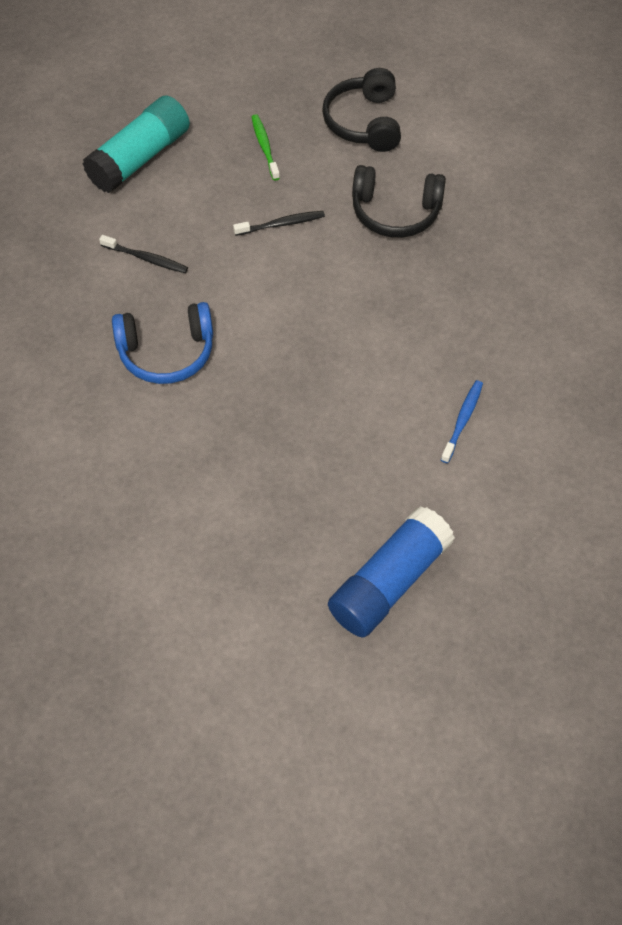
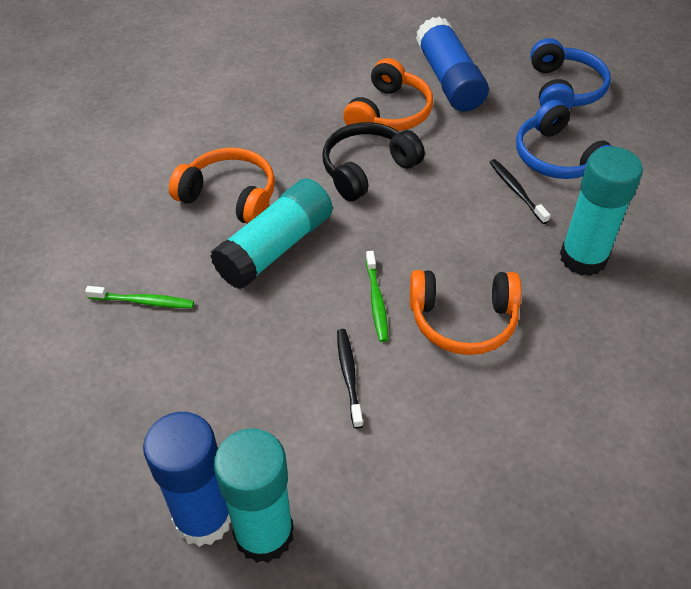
black headphones: [322,68,401,152] [352,165,446,238] = 2 -> [323,122,425,201] = 1
blue glue stick: [328,506,455,637] = 1 -> [143,412,231,547] [416,16,489,112] = 2
blue headphones: [112,302,213,384] = 1 -> [516,100,611,179] [530,38,611,109] = 2
blue toothbrush: [441,380,483,463] = 1 -> none = 0
green toothbrush: [252,114,280,181] = 1 -> [85,286,194,308] [366,251,388,342] = 2
orange headphones: none = 0 -> [169,148,275,224] [343,58,433,131] [410,270,521,355] = 3
turquoise glue stick: [83,96,190,193] = 1 -> [210,179,333,289] [214,428,294,563] [560,146,643,276] = 3

